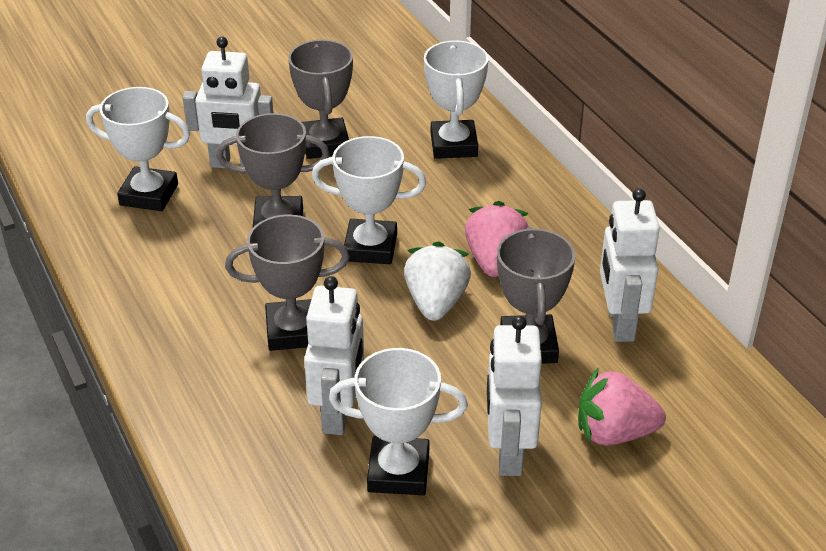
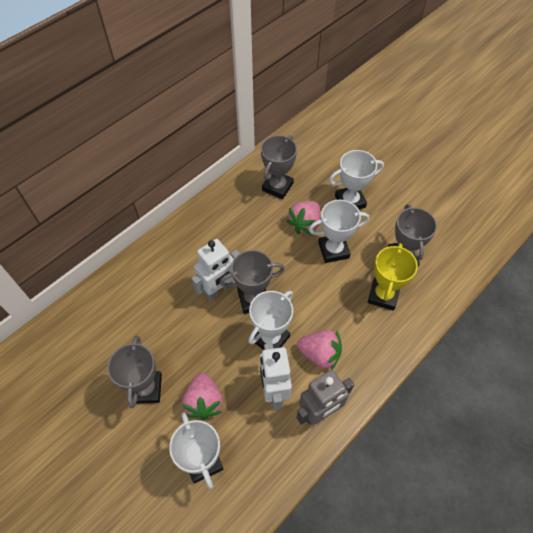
grey robot: none = 0 -> [297,370,354,425] = 1
pink strawberry: [465,201,529,277] [578,367,666,445] = 2 -> [182,372,223,420] [286,201,321,235] [297,330,342,370] = 3
white robot: [183,37,273,168] [304,276,364,435] [487,315,542,476] [600,189,660,342] = 4 -> [192,239,240,301] [260,343,292,410] = 2
white strawberry: [404,241,471,321] = 1 -> none = 0
yellow trophy: none = 0 -> [368,243,418,311] = 1

